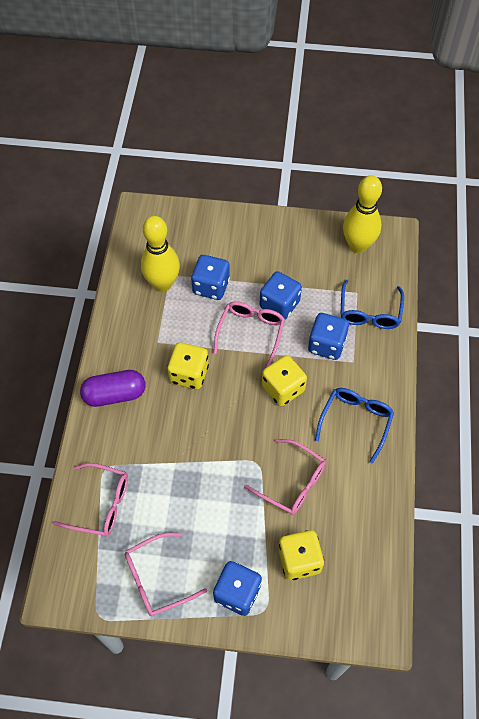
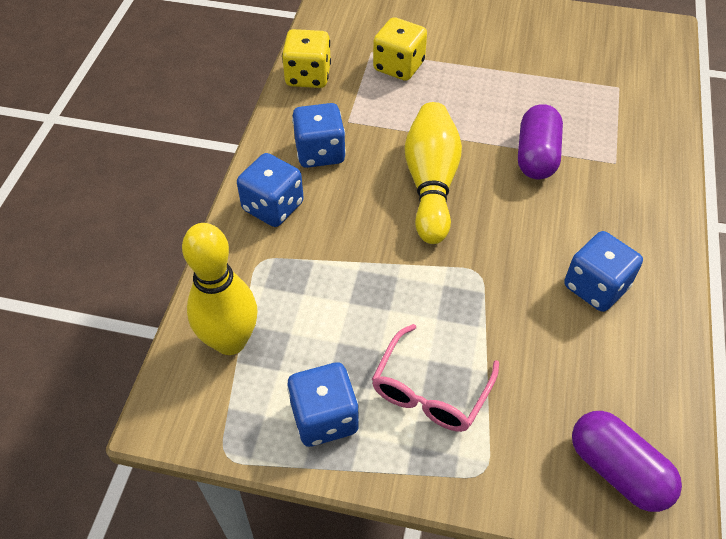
blue glasses: [315,388,394,464] [341,280,404,329] = 2 -> none = 0
pink glasses: [53,463,128,537] [125,533,207,616] [214,301,285,367] [244,439,326,515] = 4 -> [372,324,499,432] = 1
purple capsule: [80,370,146,407] = 1 -> [518,104,563,179] [572,411,682,512] = 2
yellow dice: [167,343,209,389] [262,355,307,406] [278,530,324,580] = 3 -> [282,29,331,88] [373,17,427,81] = 2

